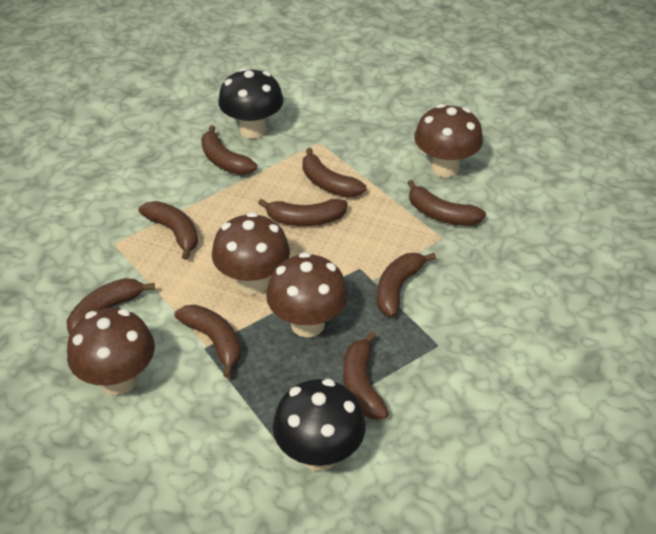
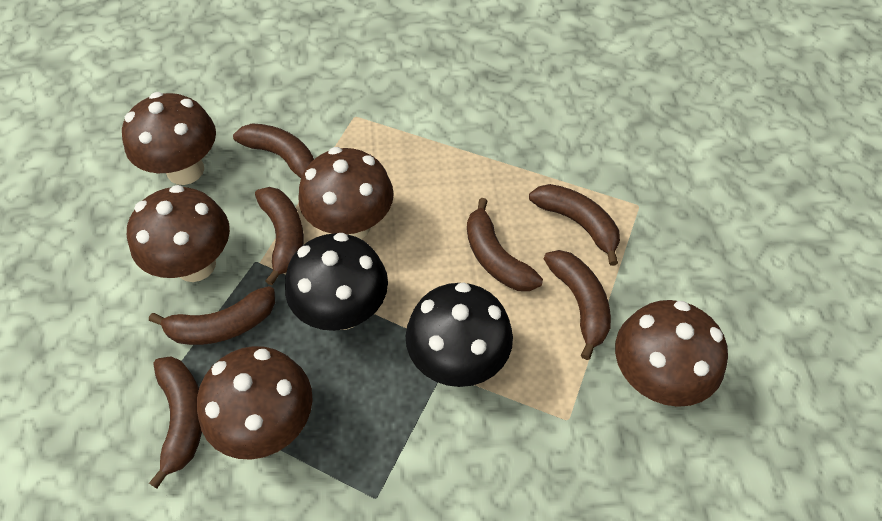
brown banana: [67,278,155,335] [139,201,198,260] [174,305,241,378] [201,125,257,175] [258,199,348,226] [302,148,366,197] [343,331,389,420] [377,253,436,317] [407,180,486,226] = 9 -> [149,286,275,345] [149,356,202,489] [233,123,314,178] [255,187,304,286] [467,198,543,291] [529,184,620,266] [544,250,611,360] = 7
brown mushroom: [67,308,155,395] [212,212,290,295] [266,252,348,338] [414,104,483,177] = 4 -> [122,92,216,185] [127,185,230,282] [197,346,313,460] [298,147,394,239] [615,300,728,407] = 5

